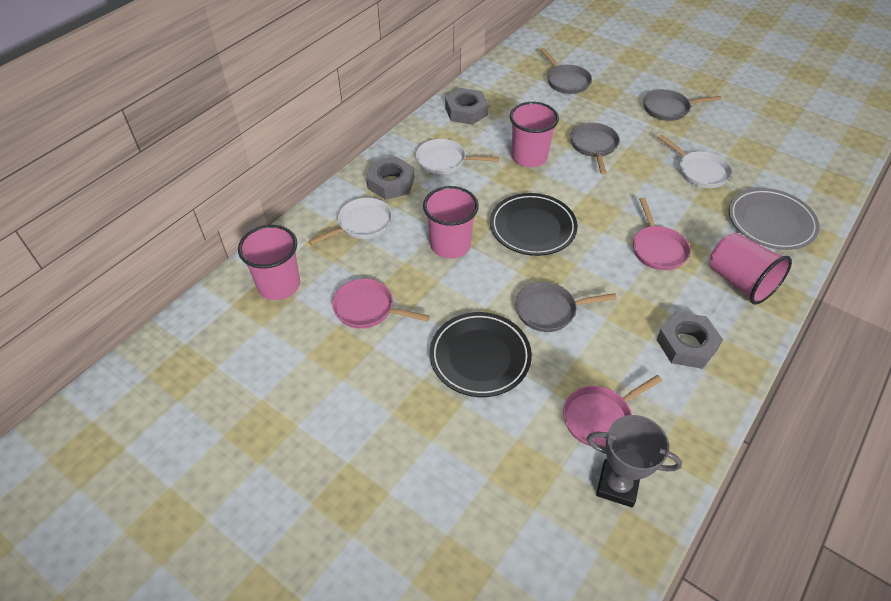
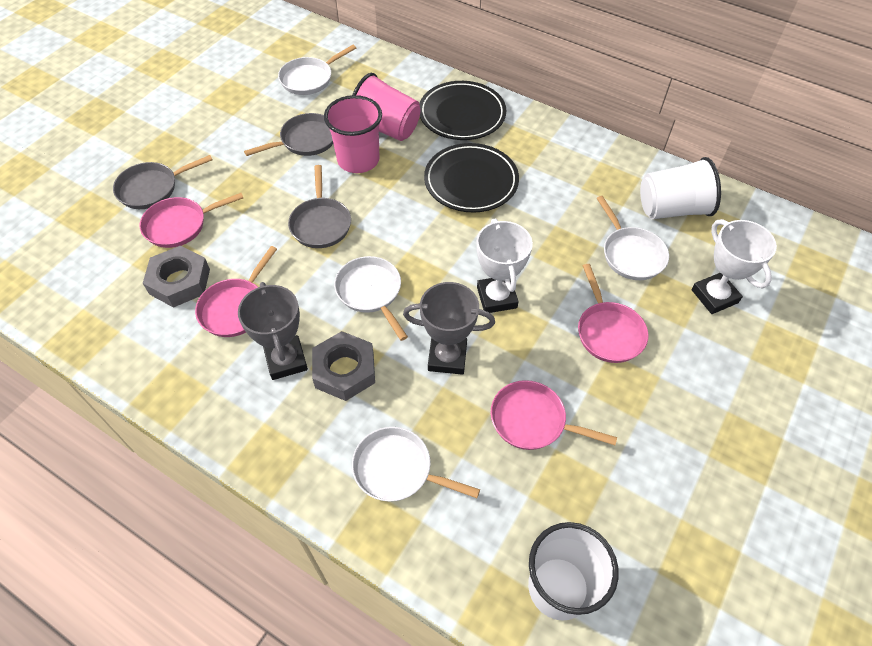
grey nut: [366,156,414,200] [445,88,489,125] [656,312,723,369] = 3 -> [143,246,210,308] [312,331,375,401] = 2
grey pan: [515,282,617,332] [540,48,592,94] [570,122,619,174] [643,89,722,121] = 4 -> [113,155,213,209] [244,113,333,156] [288,165,351,248] = 3
grey plate: [729,188,820,250] = 1 -> none = 0
grey trophy: [586,415,682,508] = 1 -> [238,282,308,380] [403,282,495,375] = 2
pink cup: [238,225,300,300] [423,186,479,258] [510,102,559,167] [710,233,792,305] = 4 -> [324,95,382,173] [352,73,420,141] = 2
pink pan: [332,279,430,329] [563,375,662,448] [633,197,690,270] = 3 -> [139,193,243,248] [195,246,277,337] [491,380,617,450] [578,264,649,363] = 4
white cup: none = 0 -> [528,522,619,621] [640,157,721,219] = 2
white pan: [308,198,392,246] [416,139,499,175] [658,134,732,188] = 3 -> [278,45,356,95] [334,256,408,341] [352,427,480,502] [596,196,669,280] = 4
white trophy: none = 0 -> [476,219,533,313] [691,219,777,314] = 2

